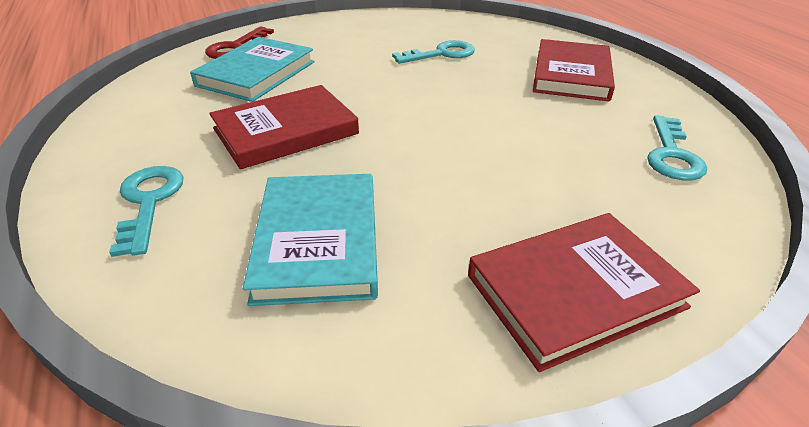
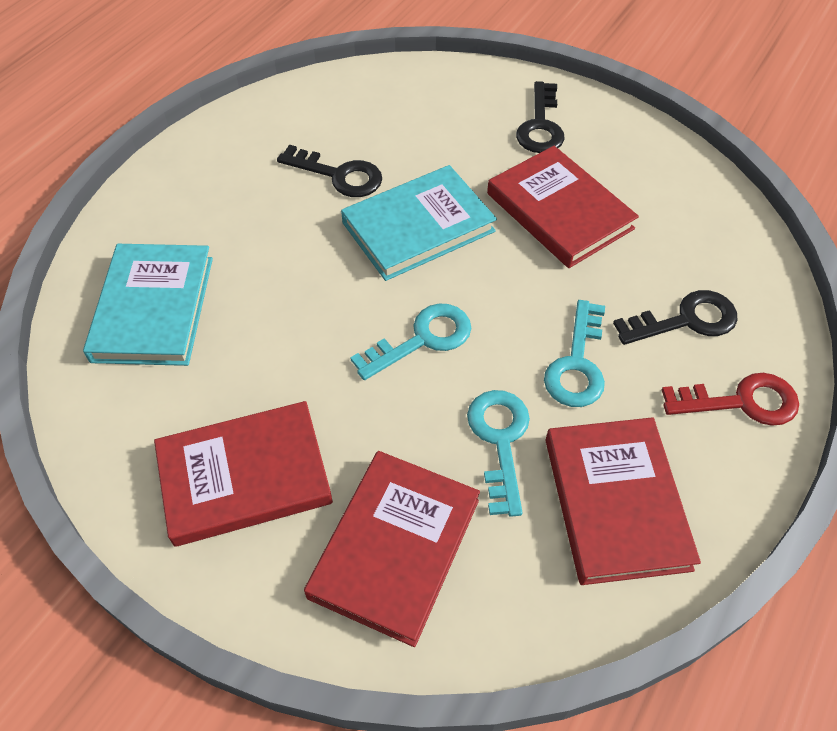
black key: none = 0 -> [277,145,382,197] [516,81,564,153] [613,290,737,345] = 3
red book: [209,85,359,169] [468,213,700,372] [533,39,615,101] = 3 -> [154,401,333,547] [304,451,480,647] [487,146,639,268] [546,417,701,585] = 4

